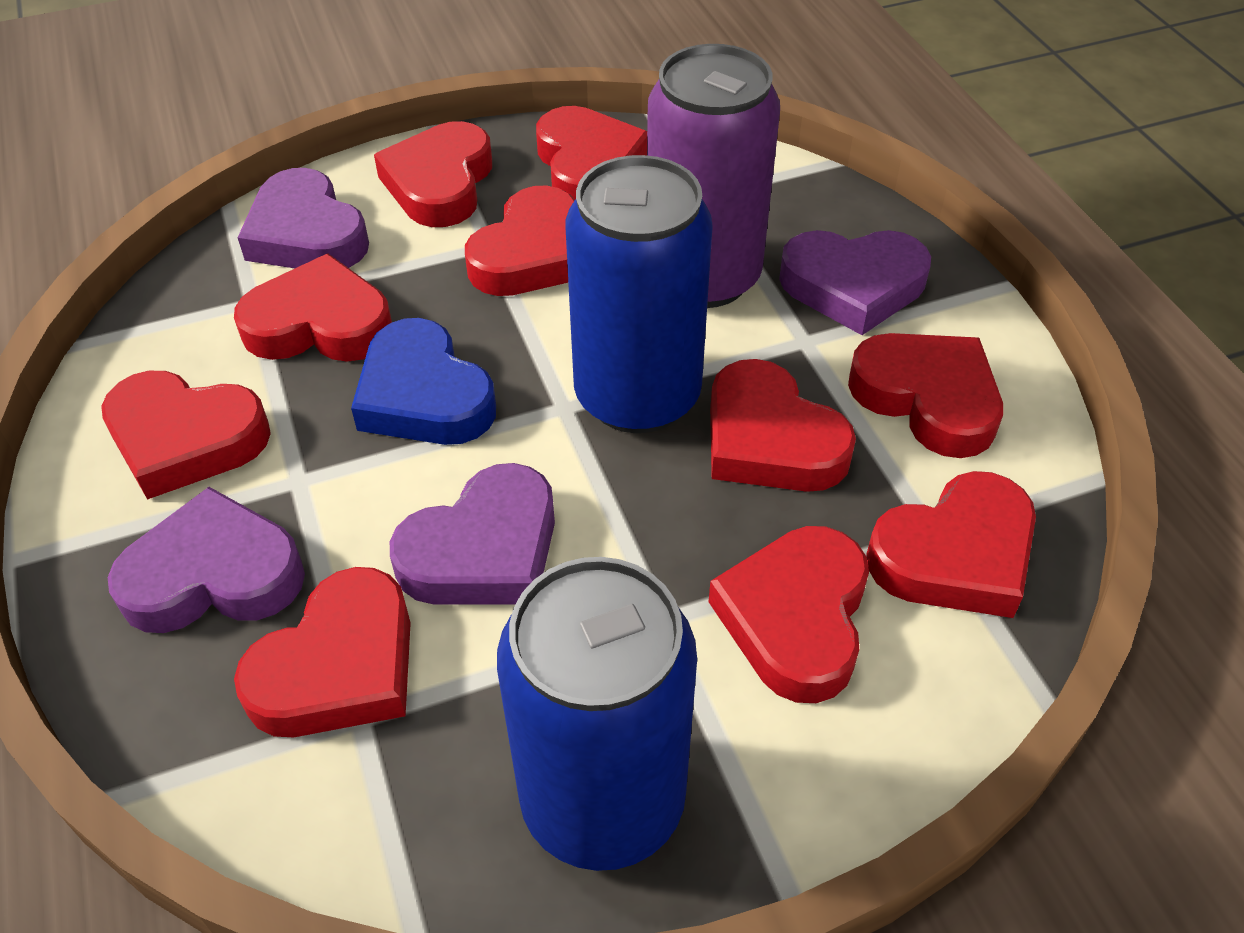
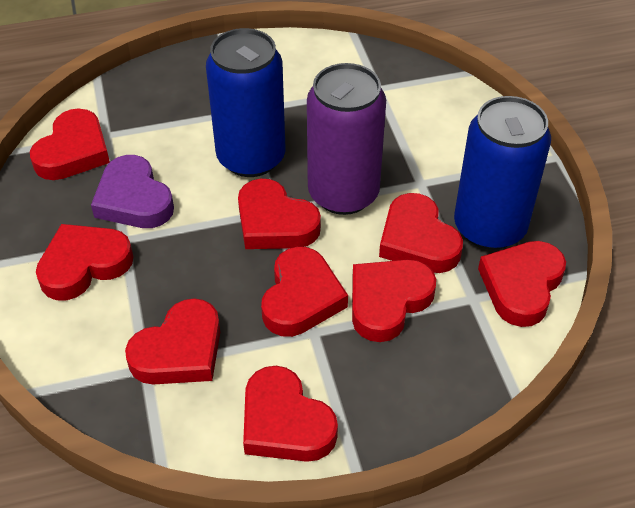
blue heart: [351,318,496,445] = 1 -> none = 0
purple heart: [108,487,305,633] [238,168,369,268] [390,463,555,605] [779,230,931,335] = 4 -> [91,155,174,228] = 1
red heart: [101,371,271,500] [234,254,392,362] [234,567,411,737] [374,121,492,227] [465,186,575,296] [536,106,647,199] [709,526,869,703] [710,359,856,492] [848,333,1003,458] [866,471,1036,618] = 10 -> [30,108,110,180] [36,224,133,301] [125,298,220,385] [238,178,321,249] [243,366,338,462] [261,247,348,337] [352,260,436,342] [379,193,463,273] [478,241,566,327] = 9

